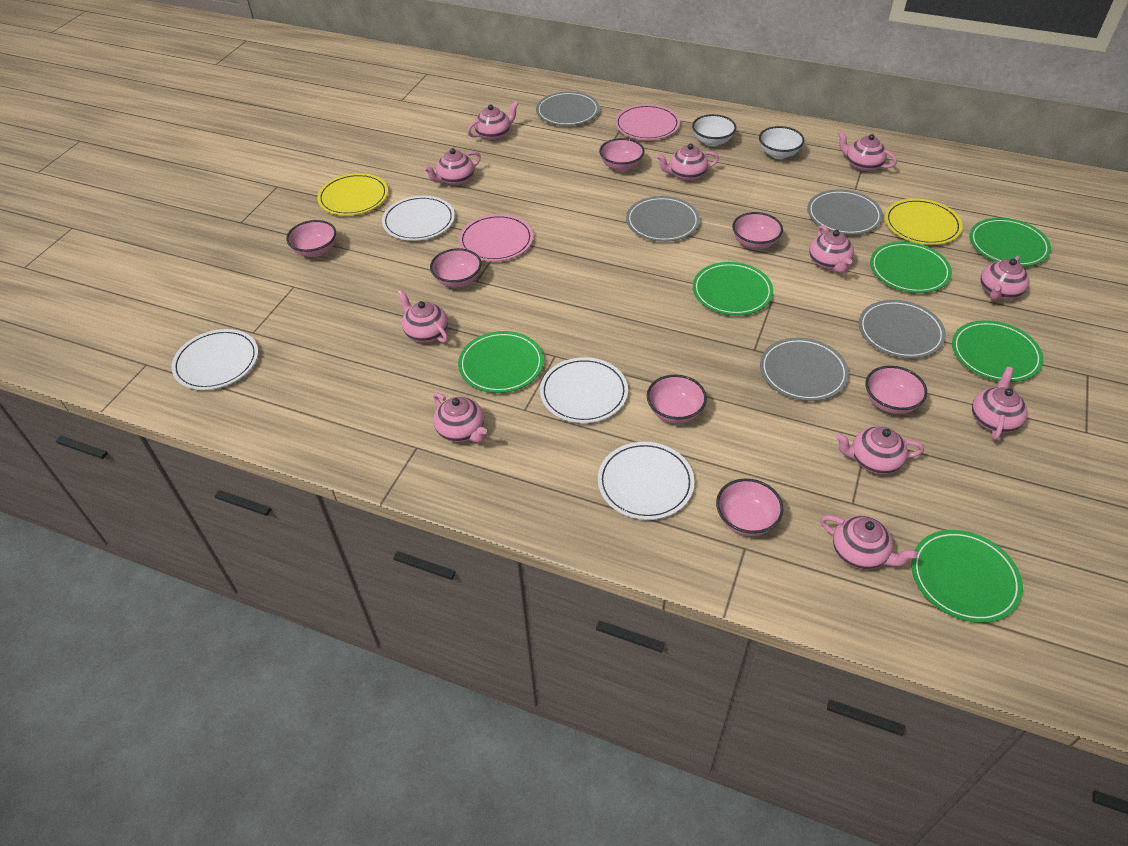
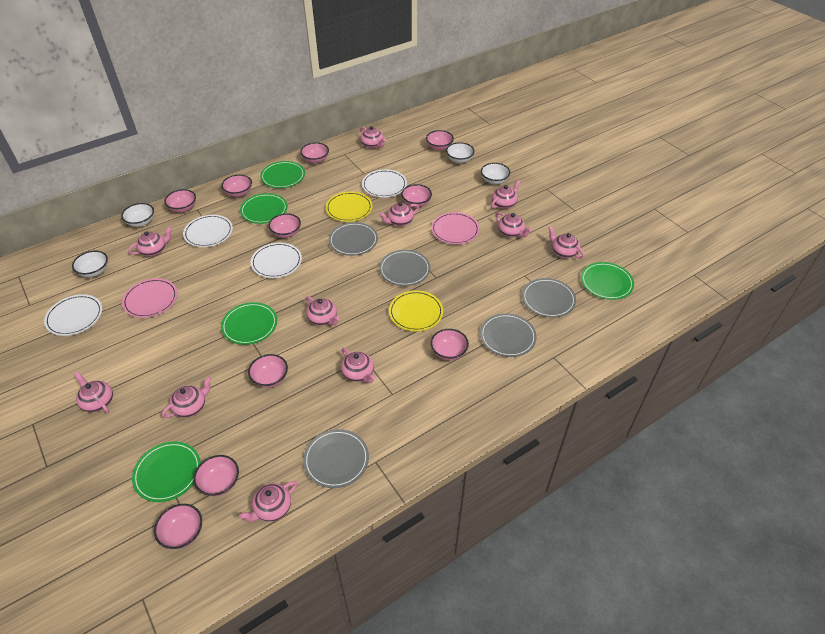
green plate: [458,331,544,393] [693,262,773,316] [870,242,952,293] [911,530,1023,623] [952,320,1044,382] [970,218,1051,267] = 6 -> [132,441,201,502] [221,302,277,345] [240,193,287,224] [260,161,305,188] [581,262,634,300] = 5
pink bowl: [286,220,336,257] [430,248,481,287] [599,138,645,171] [647,375,707,423] [716,478,783,536] [732,212,783,249] [866,366,927,414] = 7 -> [154,504,202,549] [164,189,196,212] [194,455,239,496] [221,175,252,197] [248,354,288,388] [269,213,301,238] [300,142,329,163] [401,184,432,207] [426,130,454,151] [431,329,469,361] = 10
white bowl: [692,114,736,147] [759,126,804,159] = 2 -> [72,251,108,277] [121,203,154,227] [446,142,475,163] [481,163,510,185] = 4

